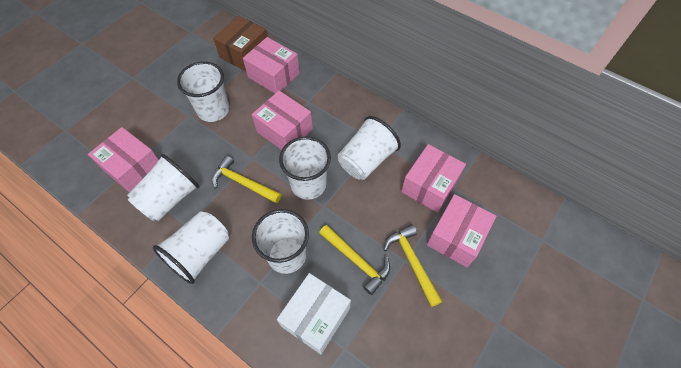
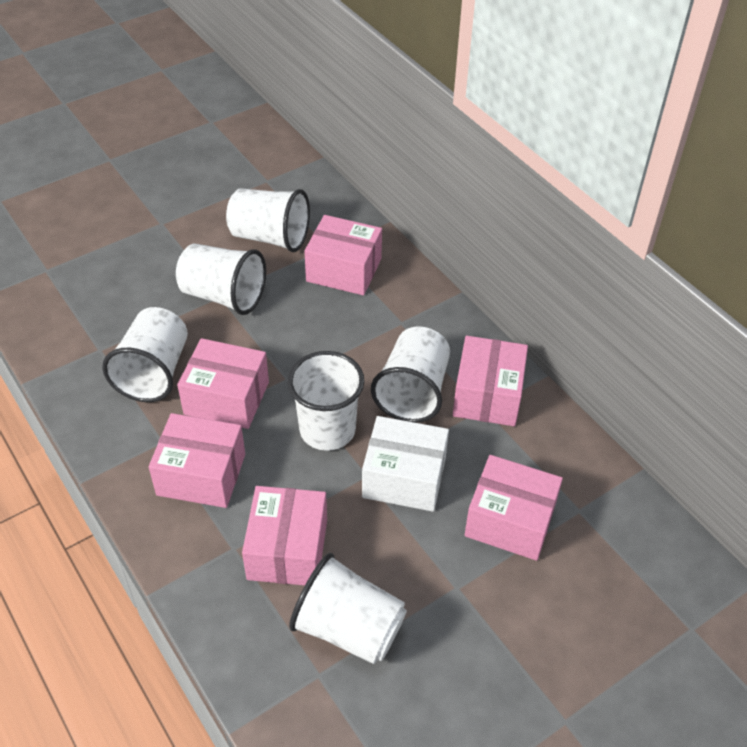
brown box: [213,16,267,71] = 1 -> none = 0
pink box: [88,127,159,193] [243,37,300,93] [252,91,313,150] [401,144,466,213] [427,194,496,267] = 5 -> [149,413,245,508] [177,338,269,429] [242,486,327,585] [304,215,382,295] [453,336,528,426] [465,455,563,561] = 6
yellow hammer: [212,155,282,204] [319,225,390,295] [384,224,442,307] = 3 -> none = 0

